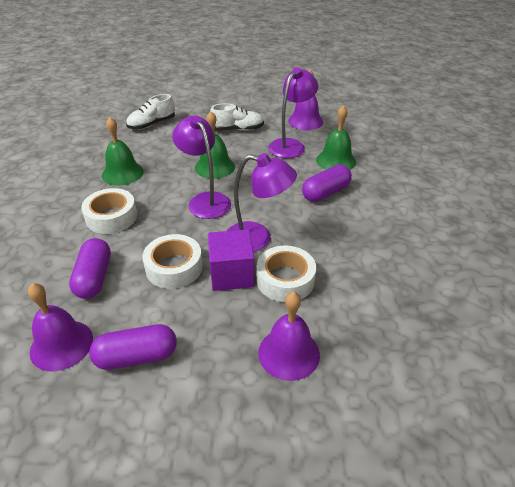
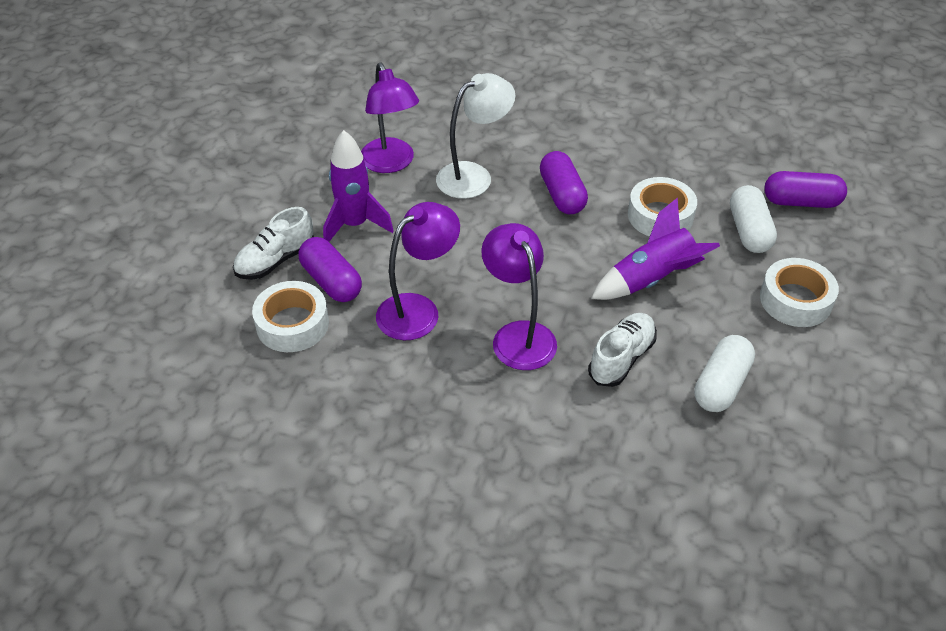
green bell: [102,117,144,186] [195,111,235,179] [316,105,356,170] = 3 -> none = 0
purple bell: [28,283,93,371] [258,292,320,381] [288,69,323,130] = 3 -> none = 0
purple cube: [208,229,254,291] = 1 -> none = 0
purple rocket: none = 0 -> [323,130,394,242] [591,197,720,300] = 2
white capsule: none = 0 -> [694,335,755,412] [730,185,777,253] = 2
white lamp: none = 0 -> [436,73,515,199] = 1

